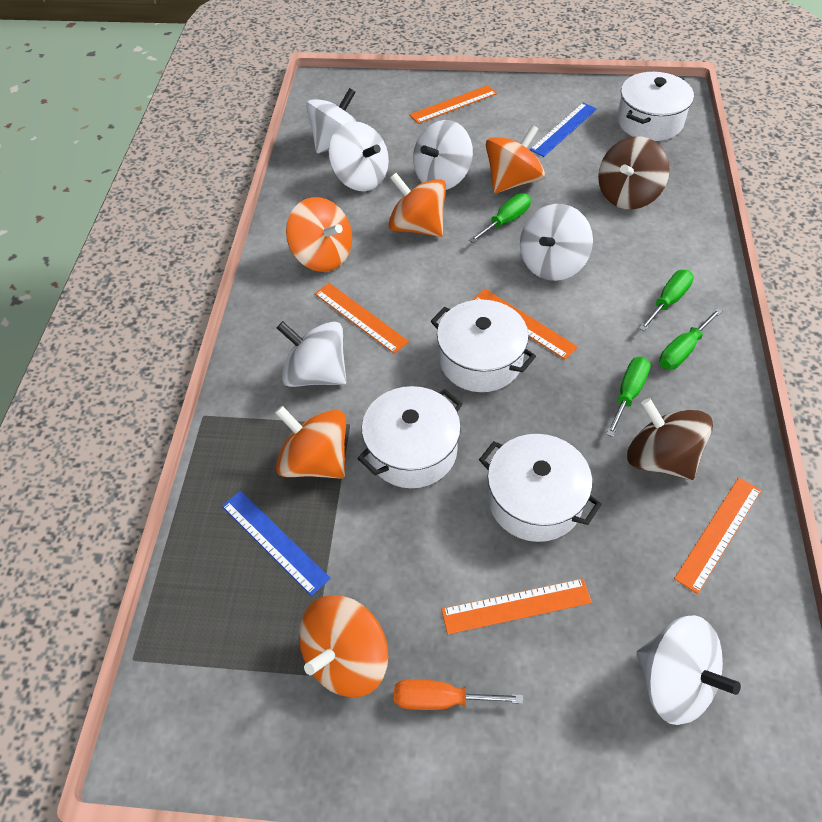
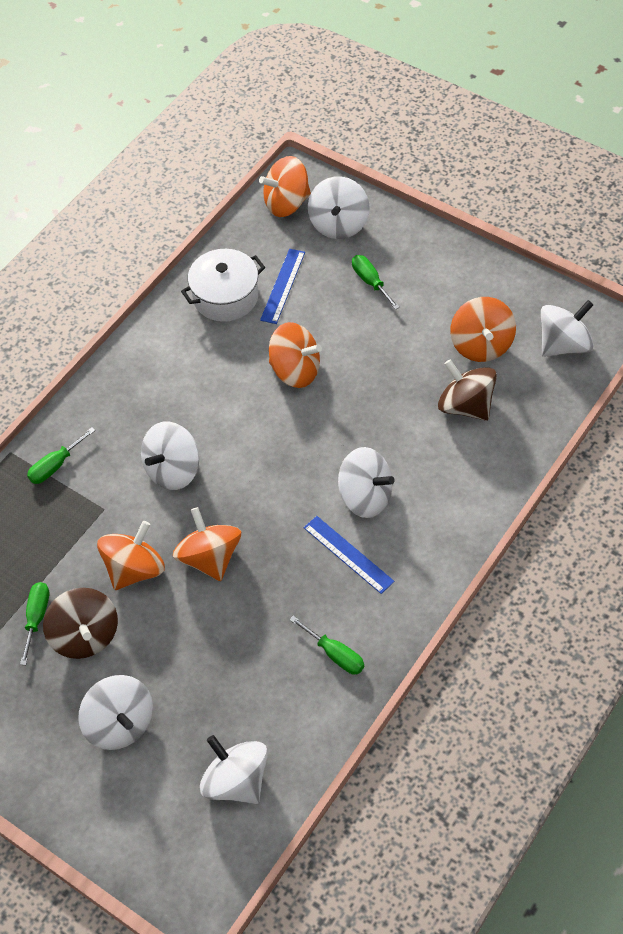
orange ruler: [314,283,409,354] [410,85,497,124] [441,578,592,634] [472,289,578,360] [674,477,761,594] = 5 -> none = 0
orange screwdriver: [394,679,523,710] = 1 -> none = 0
white pot: [358,386,463,488] [431,300,536,392] [479,434,602,542] [617,72,694,141] = 4 -> [181,249,265,322] = 1

